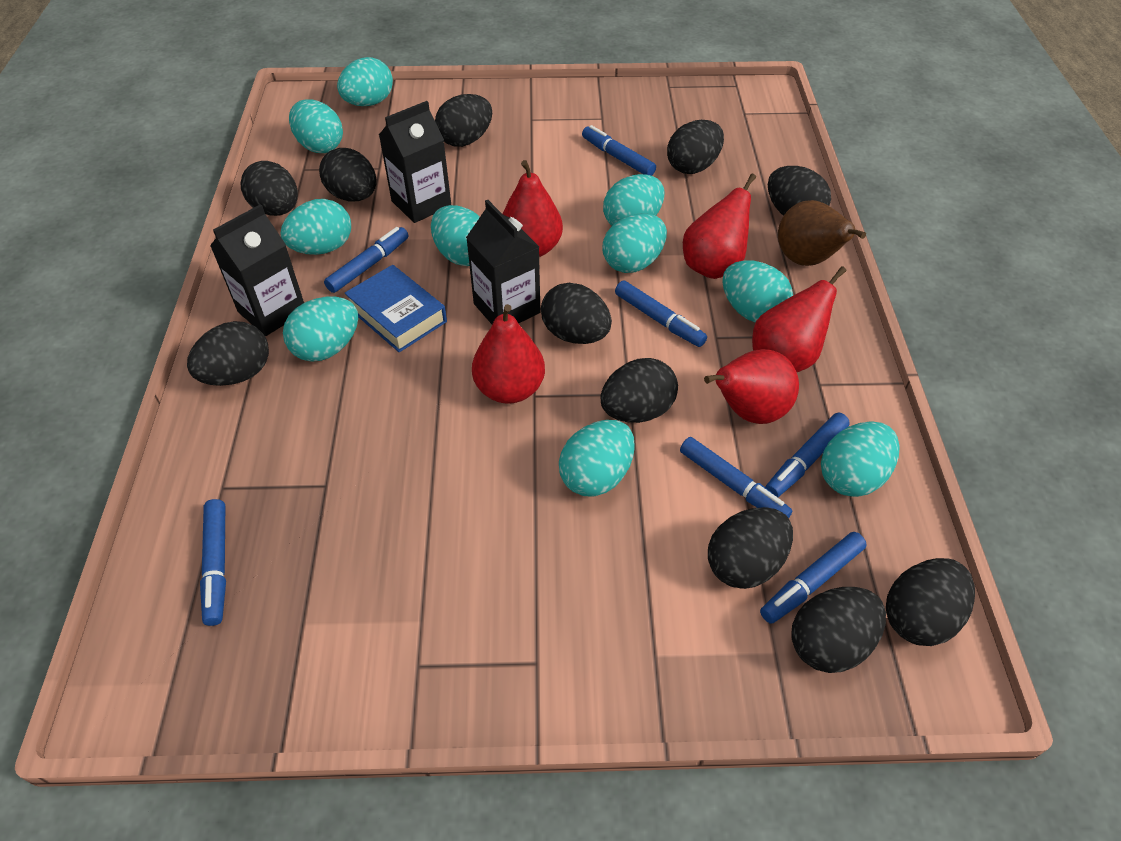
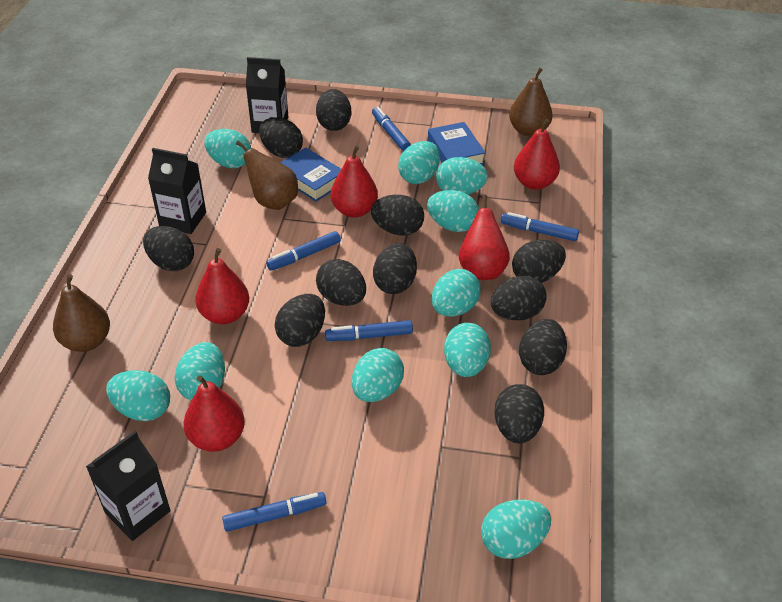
blue book: [344,265,447,352] = 1 -> [280,147,341,202] [428,122,486,165] = 2
blue marker: [200,499,226,626] [324,227,409,293] [582,125,656,176] [615,281,707,347] [680,437,793,518] [760,532,867,624] [765,413,850,497] = 7 -> [222,492,326,532] [266,231,341,271] [325,320,413,341] [372,107,411,151] [501,212,579,241] = 5
brown pear: [778,200,866,266] = 1 -> [53,274,110,352] [236,140,298,210] [509,68,553,136] = 3

